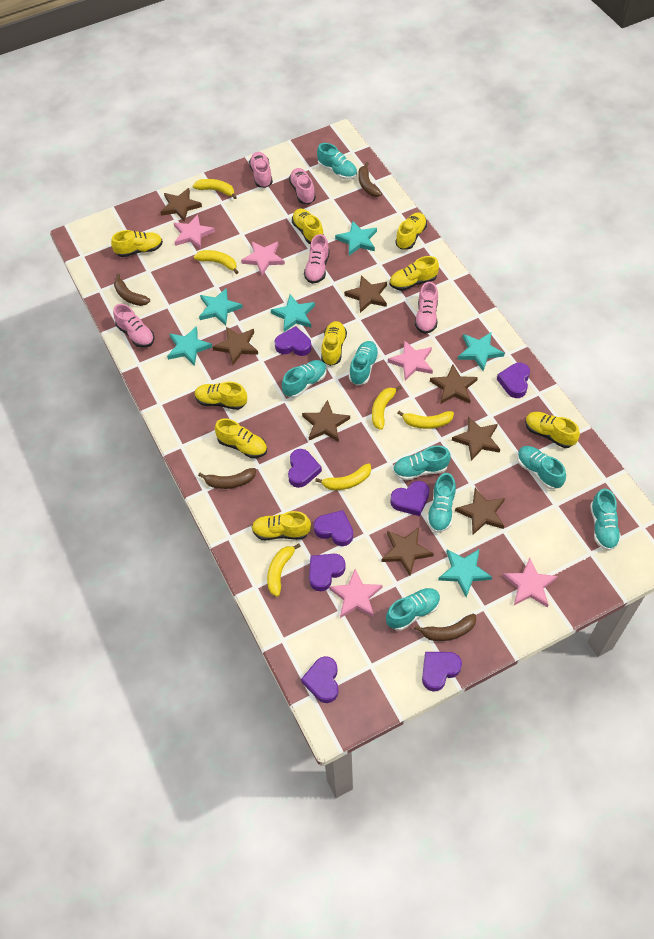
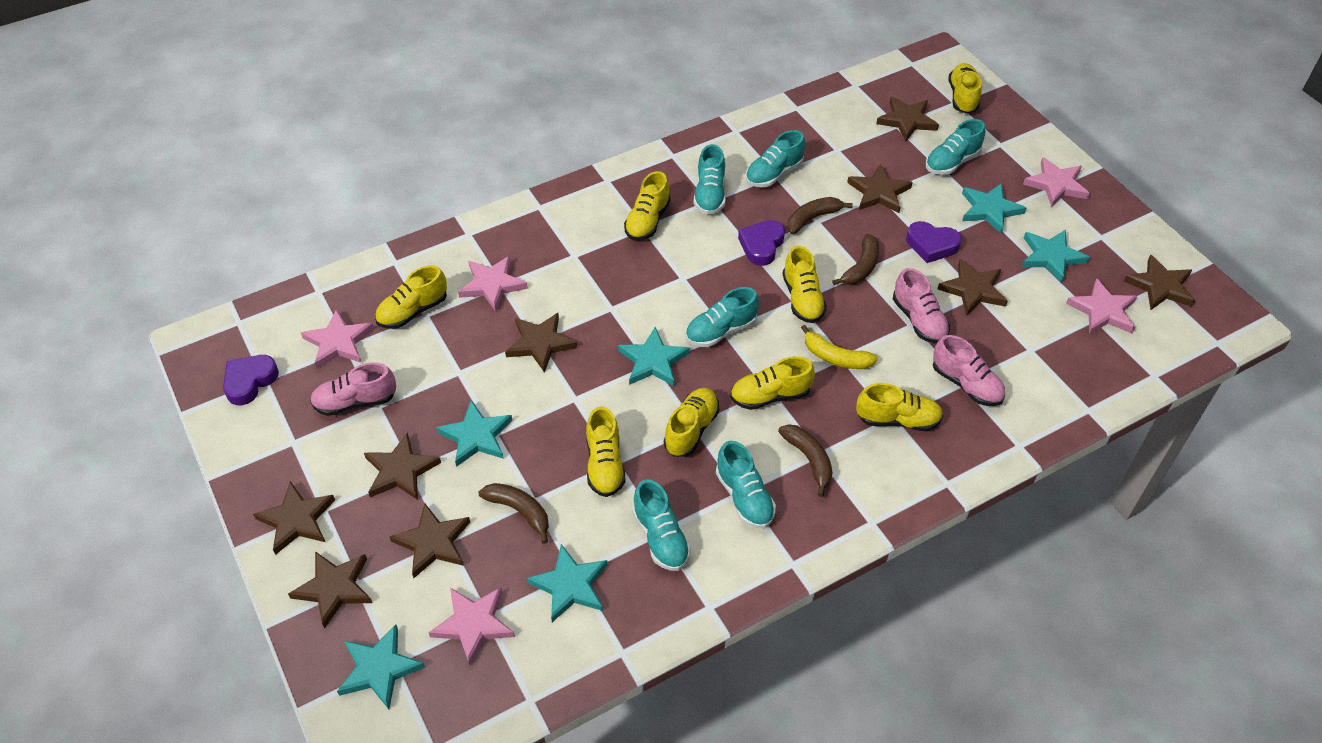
brown star: [160,188,202,222] [213,327,258,365] [302,400,350,442] [344,275,387,313] [381,528,434,576] [430,364,478,404] [452,417,500,461] [455,488,505,535] = 8 -> [253,481,335,555] [288,551,372,629] [364,433,441,500] [389,503,470,578] [505,313,577,373] [847,164,913,213] [876,96,939,141] [938,259,1008,315] [1124,255,1195,310] = 9
pink shoe: [113,304,155,347] [249,152,273,188] [289,168,316,204] [304,234,330,284] [415,282,438,334] = 5 -> [310,362,396,416] [893,268,950,344] [933,335,1005,406] = 3
purple heart: [275,326,312,356] [288,449,322,488] [301,656,339,703] [309,554,346,591] [314,510,353,546] [390,481,430,516] [422,652,462,692] [497,363,530,398] = 8 -> [223,355,279,405] [738,220,785,266] [906,221,962,263] = 3
turquoise shoe: [282,360,327,398] [317,143,357,180] [349,341,379,385] [386,588,440,631] [393,445,451,480] [427,473,456,533] [517,446,566,490] [590,488,621,551] = 8 -> [632,479,691,571] [685,287,759,347] [694,144,726,215] [716,441,776,528] [746,130,805,187] [926,119,985,175] = 6
yellow banana: [193,179,237,199] [194,250,238,274] [267,543,301,597] [315,463,371,490] [372,386,401,430] [397,411,454,429] = 6 -> [801,325,878,369] = 1
yellow shoe: [111,230,163,257] [195,382,247,410] [215,418,267,458] [252,511,311,540] [292,209,324,244] [321,321,347,366] [390,256,439,291] [395,212,427,249] [525,412,580,448] = 9 -> [375,265,447,329] [586,407,626,497] [624,171,670,241] [664,388,719,456] [730,356,815,410] [783,246,827,323] [856,383,943,431] [949,63,982,114] = 8

